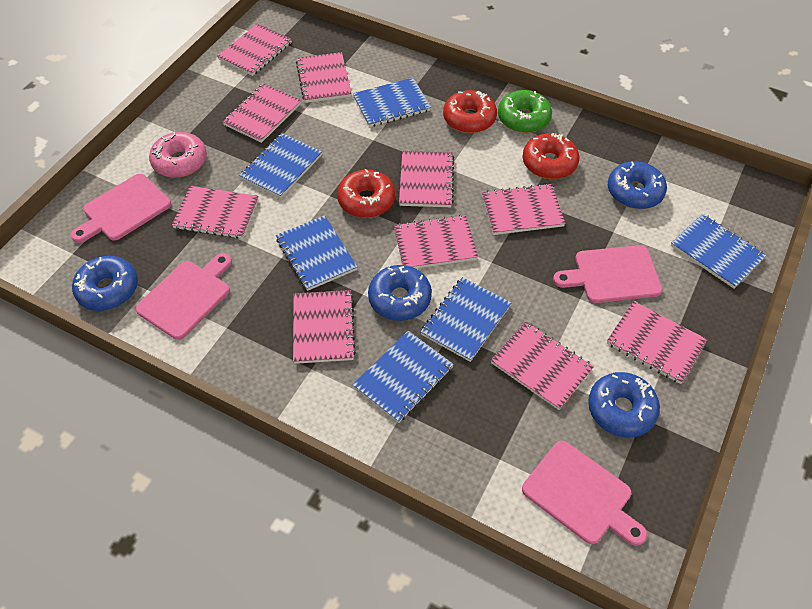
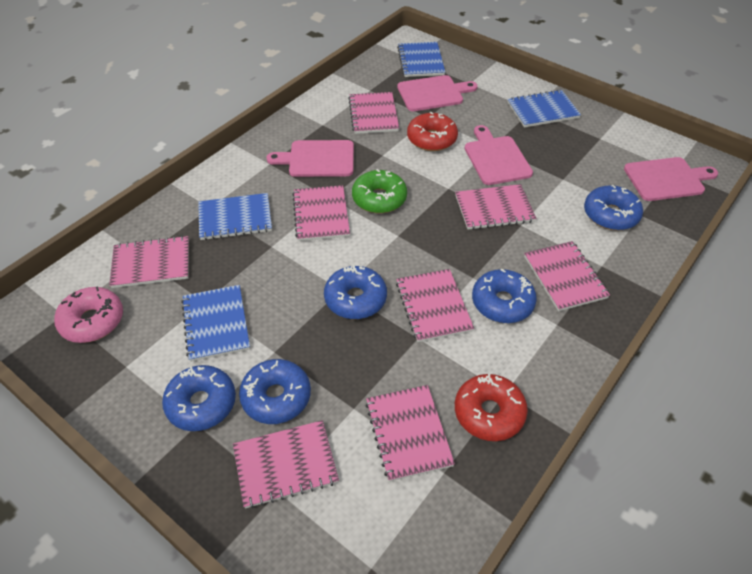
blue donut: [72,256,138,311] [368,265,432,321] [588,372,660,437] [608,161,667,209] = 4 -> [162,365,236,431] [239,359,311,424] [324,265,387,319] [472,269,537,323] [584,185,643,230] = 5
blue notebook: [239,133,322,198] [276,215,357,291] [352,331,454,423] [353,78,431,127] [420,277,511,362] [671,214,767,289] = 6 -> [181,285,250,362] [198,193,272,240] [397,42,445,77] [507,90,581,128] = 4
pink notebook: [172,186,259,239] [217,23,292,76] [222,83,301,143] [293,290,356,364] [296,52,352,103] [394,215,478,268] [399,151,454,207] [482,183,566,235] [491,322,594,410] [607,301,708,384] = 10 -> [109,236,189,288] [233,420,339,508] [292,185,350,241] [348,92,399,134] [366,385,455,482] [396,269,474,342] [455,184,536,230] [524,241,610,311] = 8
red donut: [337,169,395,218] [443,90,497,133] [523,133,580,179] = 3 -> [407,112,458,151] [455,374,528,441] = 2

